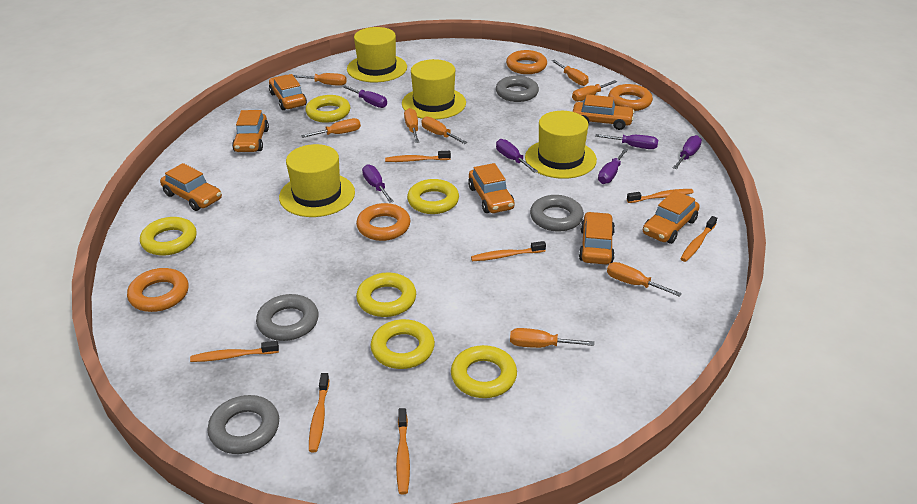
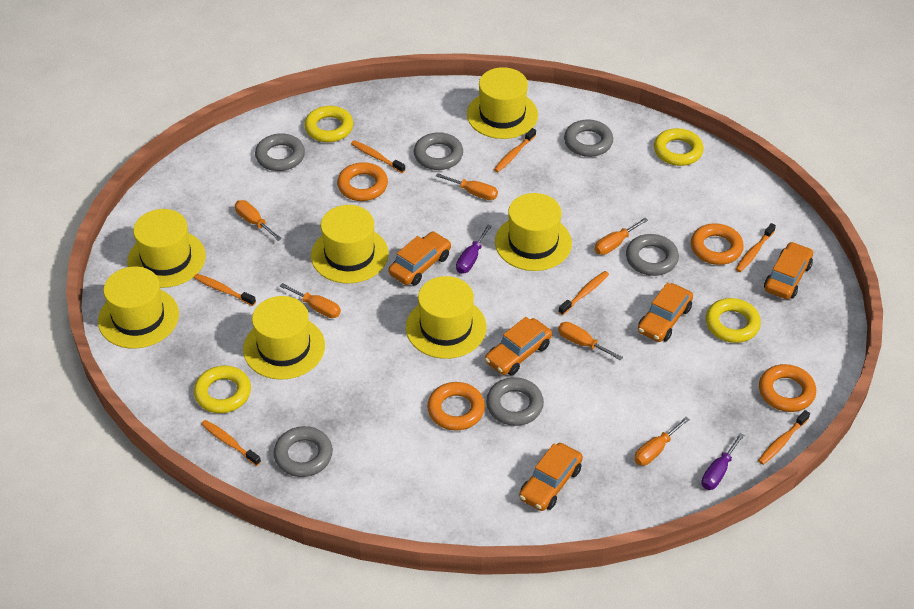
grey ring: [208,395,279,454] [256,294,318,341] [496,76,539,102] [530,195,584,232] = 4 -> [255,133,305,171] [274,426,333,477] [414,132,463,170] [486,377,544,426] [564,119,613,157] [626,234,679,276] = 6
orange car: [160,163,222,211] [232,110,269,152] [269,74,307,110] [468,163,515,213] [573,94,635,130] [579,212,615,264] [643,190,700,244] = 7 -> [389,231,451,285] [485,317,552,376] [519,443,583,511] [638,282,693,342] [764,242,813,299] = 5
orange screwdriver: [293,73,347,86] [301,118,361,138] [404,108,419,143] [421,117,468,144] [510,328,594,348] [552,60,589,86] [572,80,617,102] [607,262,682,297] = 8 -> [235,200,282,241] [280,283,341,318] [436,173,498,200] [558,322,623,361] [595,218,648,255] [634,417,690,466] = 6
purple screwdriver: [343,85,387,108] [362,164,394,203] [496,139,538,173] [595,134,658,149] [598,148,628,184] [673,135,702,169] = 6 -> [456,225,492,274] [701,433,744,490] = 2
yellow hat: [279,144,355,217] [347,27,407,82] [402,59,466,120] [525,111,597,179] = 4 -> [98,267,179,348] [127,209,206,288] [243,296,325,380] [311,205,389,283] [406,276,487,359] [467,67,538,139] [495,193,572,271] = 7
yellow ring: [140,217,197,256] [306,95,350,123] [356,272,416,317] [371,319,435,369] [407,179,459,214] [451,345,517,398] = 6 -> [194,366,251,413] [304,106,353,142] [654,128,704,166] [706,298,761,343] = 4

